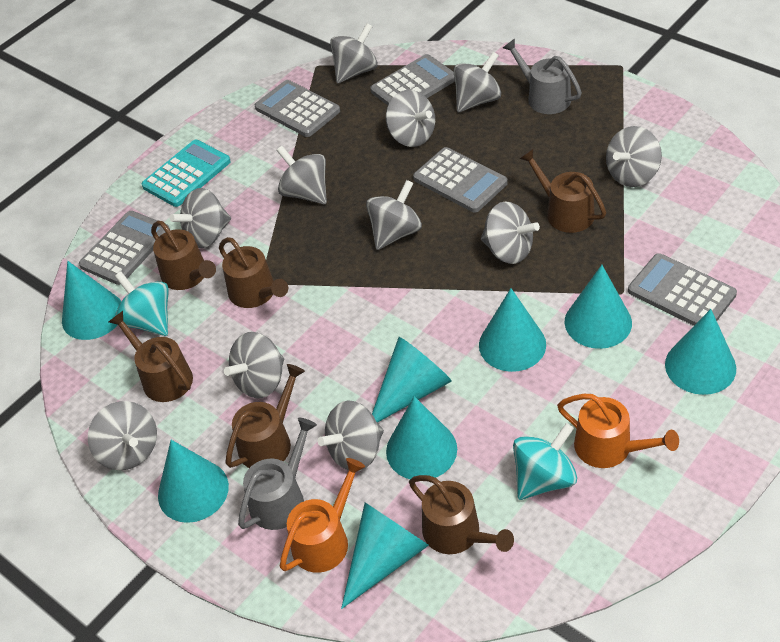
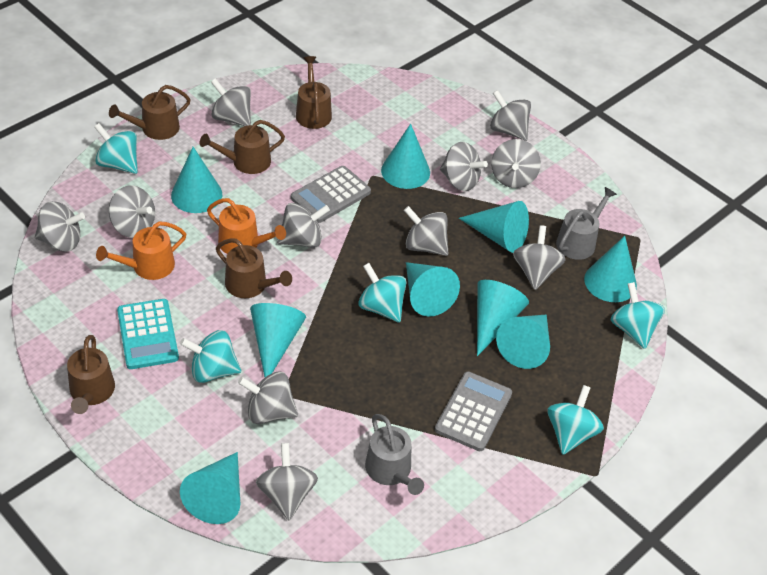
brown watering can: [109,311,193,402] [151,221,216,290] [219,237,288,308] [225,364,305,468] [409,475,514,554] [519,149,606,233] = 6 -> [67,335,115,414] [109,85,191,140] [200,120,285,174] [216,238,292,298] [296,56,332,129] = 5
grey calculator: [79,211,170,285] [255,80,340,137] [370,54,455,105] [413,147,508,213] [628,253,737,326] = 5 -> [291,166,371,223] [435,371,512,451] = 2
turquoise cone: [62,261,121,340] [158,440,229,523] [341,503,429,609] [372,337,452,423] [386,396,457,479] [479,288,546,372] [565,265,632,349] [665,309,736,395] = 8 -> [171,147,222,213] [180,452,240,524] [250,303,306,377] [381,124,430,189] [406,262,460,317] [459,201,529,253] [477,280,529,356] [496,315,550,369] [584,236,637,302] = 9
turquoise spinning top: [115,272,169,336] [513,423,577,500] = 2 -> [94,123,138,174] [180,330,241,383] [358,263,407,322] [547,385,604,455] [611,282,665,349] = 5

